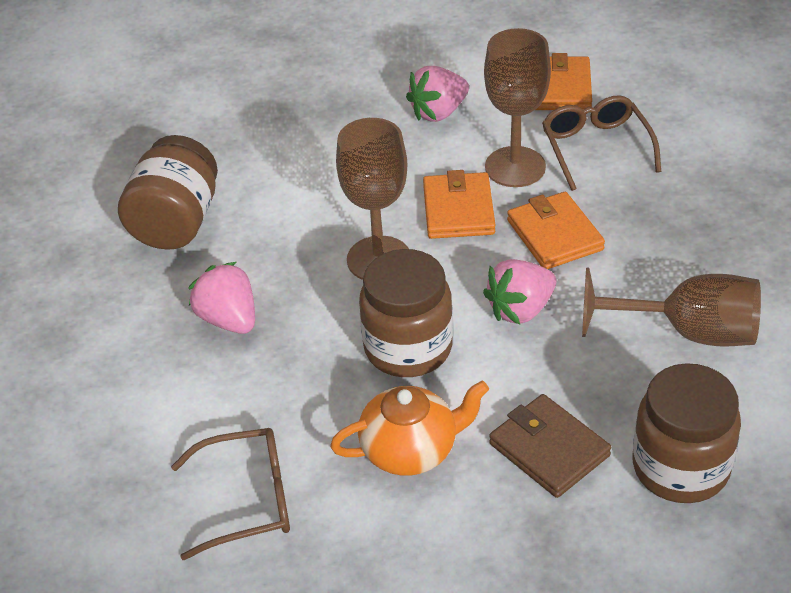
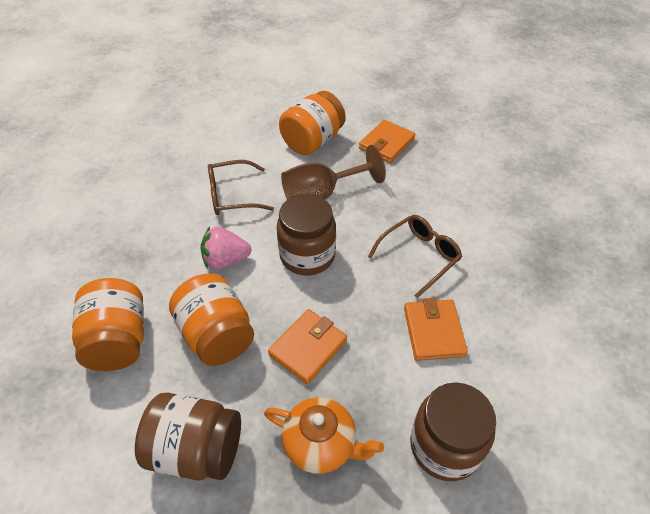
brown goblet: [336,118,409,280] [484,28,551,187] [582,268,761,347] = 3 -> [281,145,386,200] = 1
brown wallet: [489,394,611,498] = 1 -> none = 0
orange jar: none = 0 -> [72,278,144,371] [169,273,254,366] [279,91,346,155] = 3
pink strawberry: [189,262,255,334] [406,66,469,122] [483,259,556,324] = 3 -> [200,226,252,269] = 1

